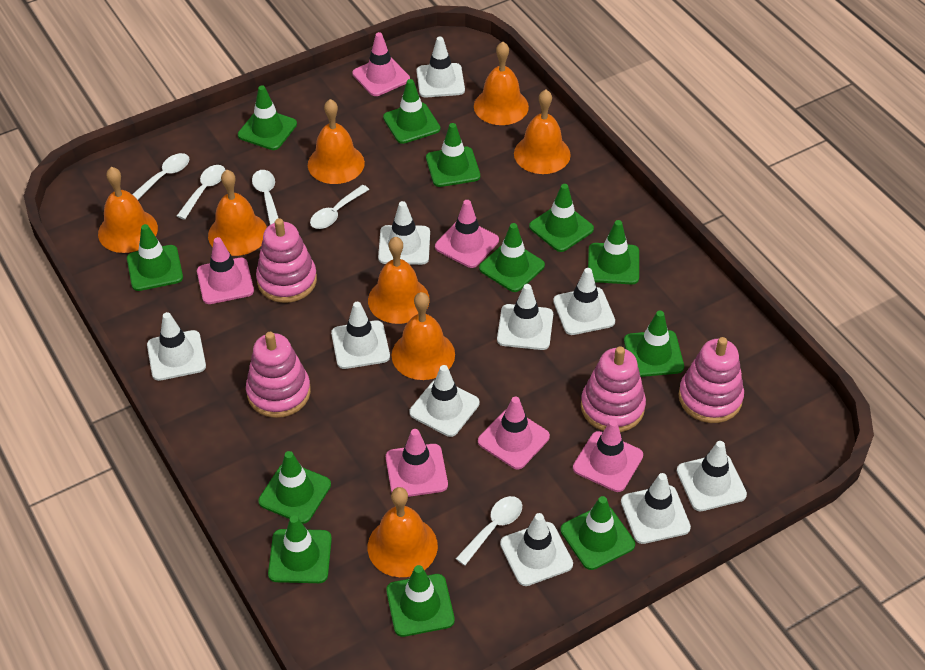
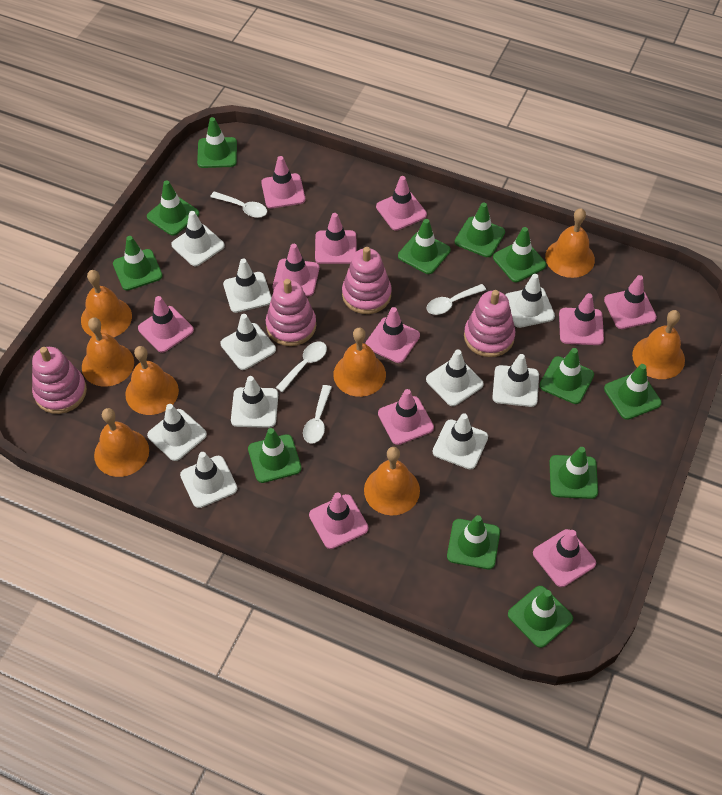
pink traffic cone: [197,237,254,304] [352,32,410,96] [386,429,448,497] [435,200,499,268] [478,397,550,469] [573,420,643,492] = 6 -> [138,296,194,353] [261,156,305,208] [273,244,319,296] [309,492,369,549] [315,213,356,264] [365,307,420,363] [376,176,427,231] [378,389,434,445] [533,529,596,587] [559,293,604,345] [604,275,657,329] = 11
white spoon: [132,153,189,200] [177,165,226,220] [252,170,278,225] [310,185,369,229] [456,496,522,566] = 5 -> [210,191,267,218] [276,342,327,392] [303,385,332,443] [427,284,486,315] = 4

